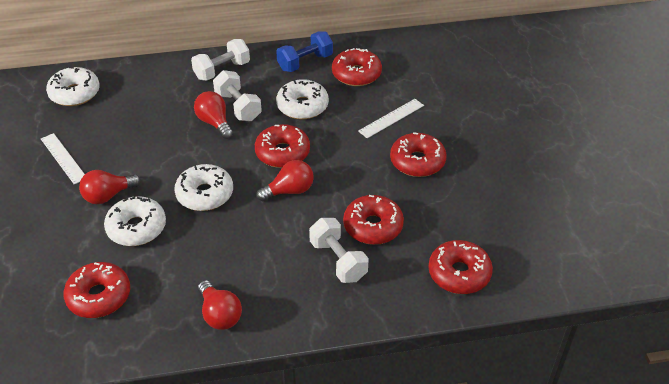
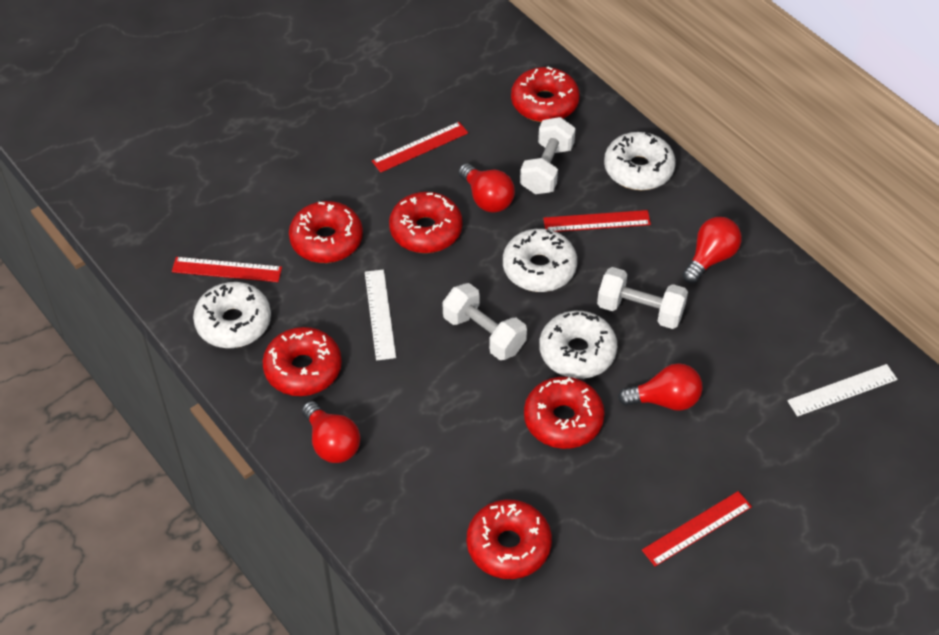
blue dumbbell: [276,32,333,72] = 1 -> none = 0
red ruler: none = 0 -> [172,257,282,282] [372,122,468,173] [543,210,651,232] [642,491,752,566] = 4

